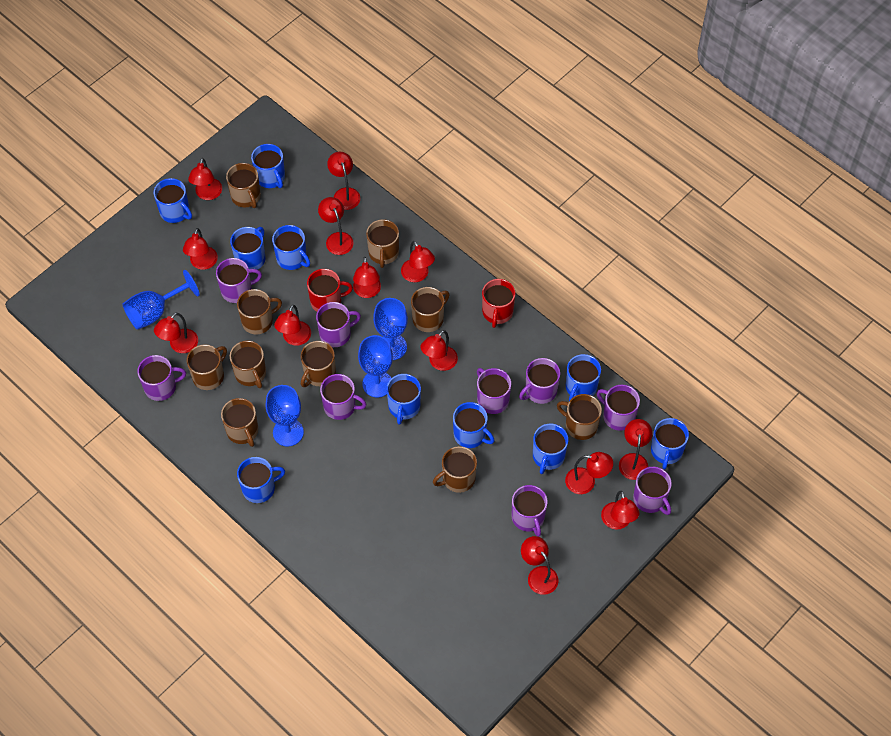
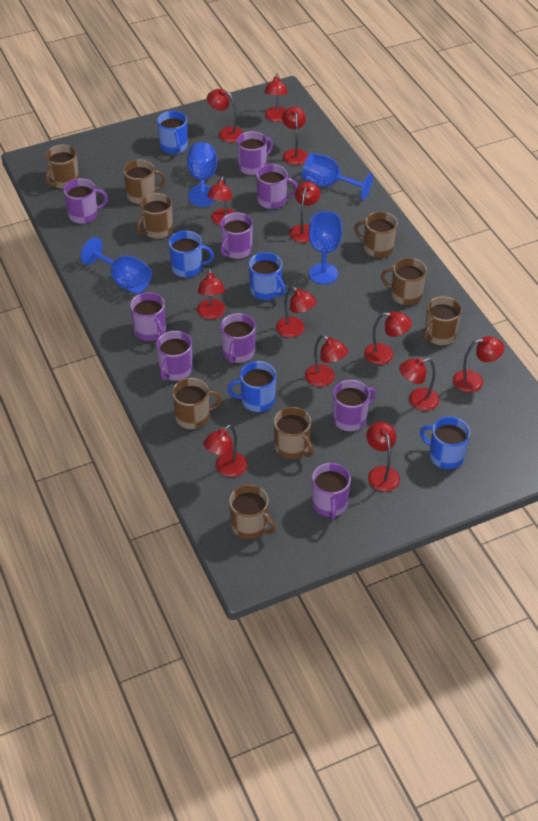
blue mug: [154,178,192,223] [230,227,265,270] [237,457,285,503] [251,144,285,188] [272,225,310,270] [386,374,421,425] [453,402,494,448] [533,424,568,474] [566,354,601,401] [651,418,689,469] = 10 -> [157,111,188,154] [169,231,214,278] [228,361,276,412] [249,252,286,300] [420,417,470,469] = 5
brown mug: [187,344,227,390] [221,398,258,447] [226,163,261,208] [230,341,266,388] [237,289,282,335] [301,341,336,387] [366,219,399,268] [411,287,449,332] [433,446,477,493] [557,394,602,440] = 10 -> [46,145,79,189] [123,159,166,204] [136,193,173,239] [172,378,222,429] [229,484,276,539] [274,407,314,459] [354,211,397,258] [381,258,427,305] [423,296,462,345] = 9
red mug: [307,269,353,312] [482,279,515,328] = 2 -> none = 0

